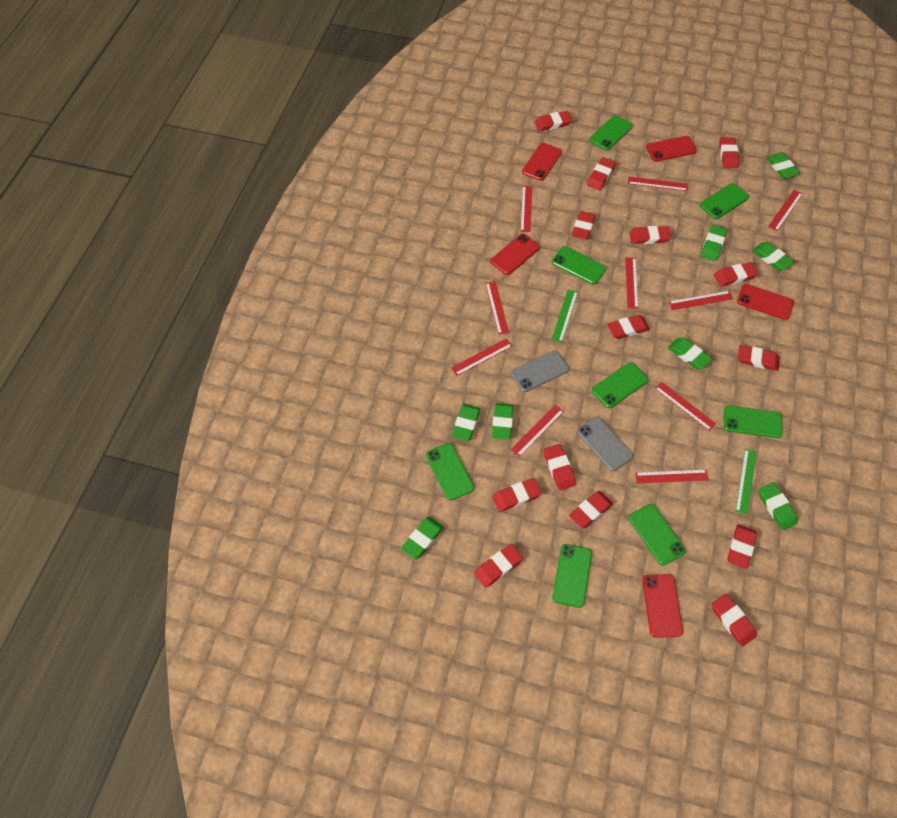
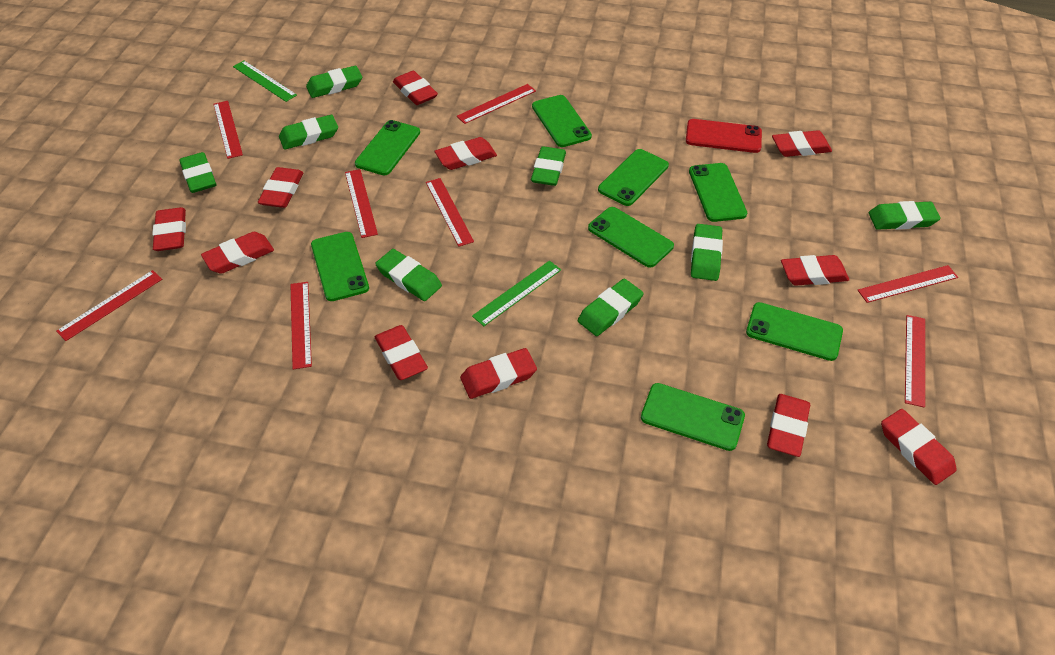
grey phone: [511,351,569,392] [577,417,633,471] = 2 -> none = 0
red eraser: [474,544,523,588] [492,478,541,512] [534,111,573,131] [544,444,576,490] [569,491,613,529] [572,211,595,240] [587,157,616,190] [607,315,650,339] [629,226,671,244] [712,594,757,647] [714,262,758,286] [719,137,740,168] [728,524,757,569] [738,345,780,371] = 14 -> [152,207,186,251] [201,232,274,274] [258,167,304,208] [375,325,428,380] [393,71,438,105] [435,137,497,170] [460,348,537,399] [767,394,810,457] [772,130,832,157] [781,255,849,286] [881,409,957,485] = 11
red phone: [490,234,540,275] [522,143,562,181] [642,574,683,638] [646,136,697,162] [737,284,794,320] = 5 -> [686,119,762,153] = 1
red ruler: [451,338,512,376] [485,281,509,335] [511,405,564,457] [520,186,532,232] [625,257,638,309] [628,177,688,191] [635,469,709,484] [654,382,716,431] [669,291,733,310] [768,190,803,231] = 10 -> [56,270,162,341] [214,101,243,159] [290,282,312,369] [345,169,378,238] [426,178,474,247] [457,84,536,124] [858,265,958,303] [905,315,925,408] = 8

